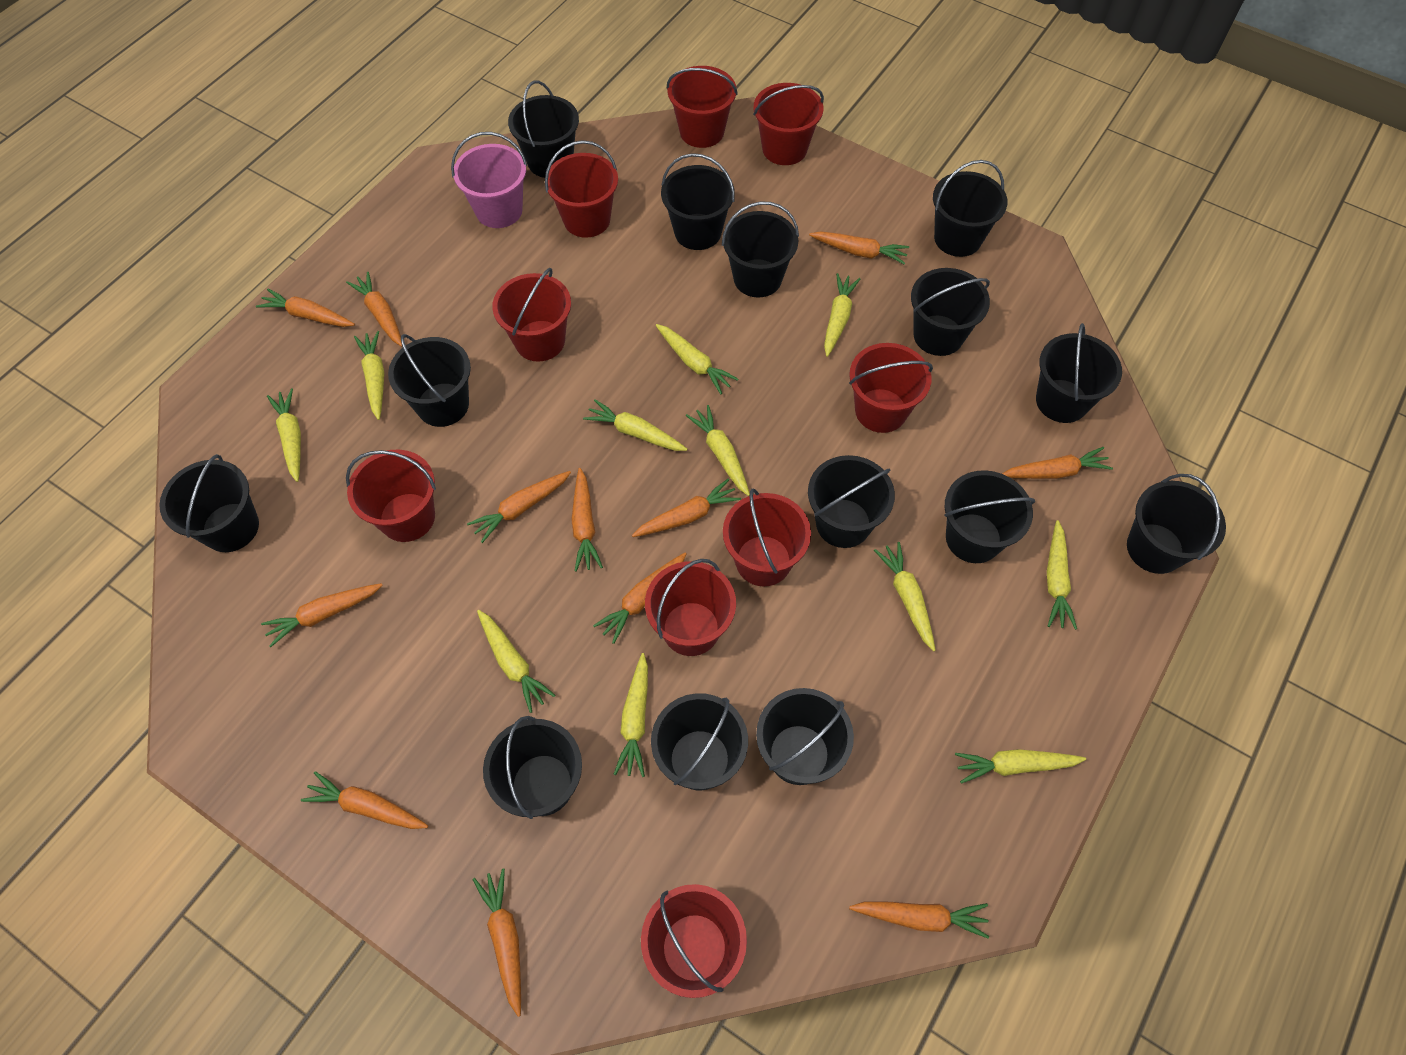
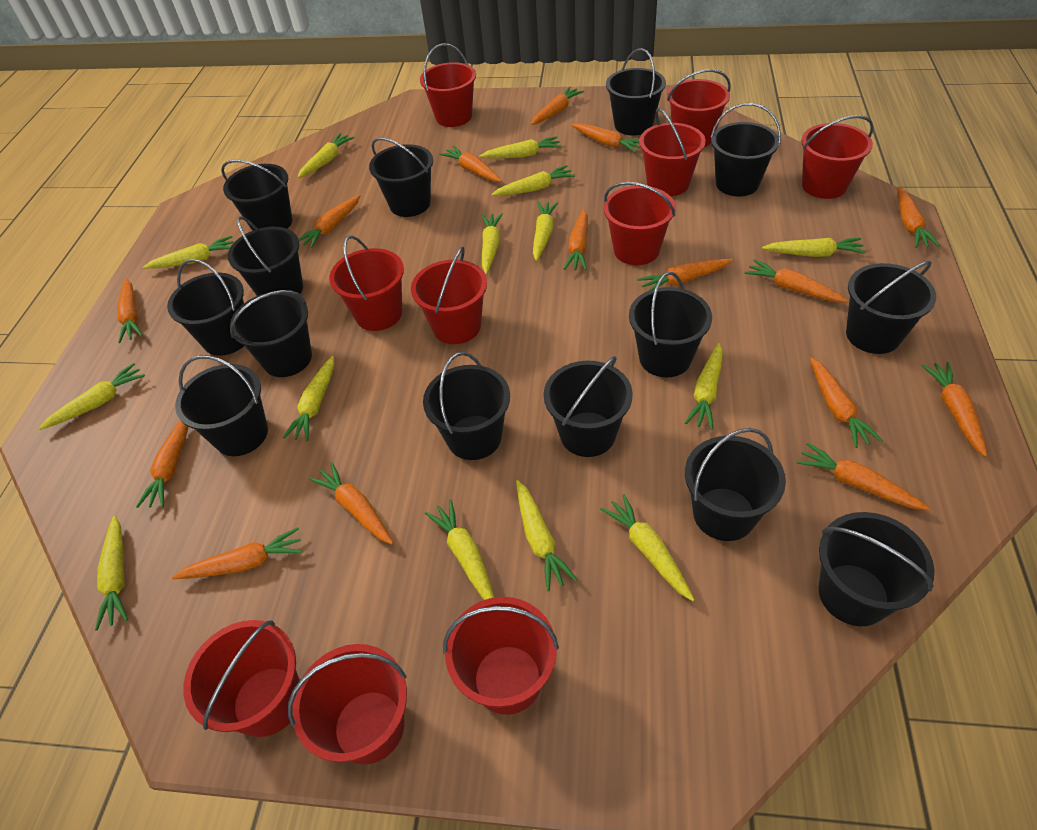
orange carrot: [256,289,355,327] [261,583,383,647] [301,771,428,829] [346,272,403,347] [467,471,571,543] [473,868,521,1017] [571,468,603,572] [593,553,686,644] [632,479,741,537] [809,231,909,264] [849,901,989,938] [1002,447,1113,479] = 12 -> [117,278,143,343] [136,420,189,508] [172,527,303,579] [299,195,360,248] [309,462,393,544] [439,146,502,182] [531,86,584,125] [564,209,588,270] [572,123,641,153] [637,259,733,291] [744,259,848,302] [796,442,930,510] [810,357,882,448] [898,187,940,248] [922,362,987,457] = 15
pink bucket: [451,132,527,228] = 1 -> none = 0
red bucket: [346,449,436,542] [492,268,571,362] [545,140,618,238] [641,884,747,998] [645,559,736,656] [667,66,738,148] [723,489,811,587] [753,83,824,165] [849,343,933,433] = 9 -> [183,620,299,737] [288,644,407,765] [329,236,404,331] [411,247,487,344] [420,43,476,127] [443,597,559,715] [603,182,676,265] [639,108,706,196] [667,69,731,147] [801,115,874,199] = 10
yellow carrot: [267,388,301,482] [354,331,384,420] [477,610,555,713] [583,399,688,451] [614,653,648,777] [656,324,739,394] [686,405,750,496] [824,273,860,357] [874,542,936,651] [955,749,1086,784] [1047,520,1077,630] = 11 -> [39,363,145,430] [95,516,128,631] [143,236,234,269] [283,356,334,441] [297,133,355,178] [425,499,495,600] [479,136,562,158] [482,213,503,274] [491,165,575,196] [516,480,577,591] [533,201,559,261] [600,494,695,601] [685,343,723,430] [762,238,866,257] = 14

